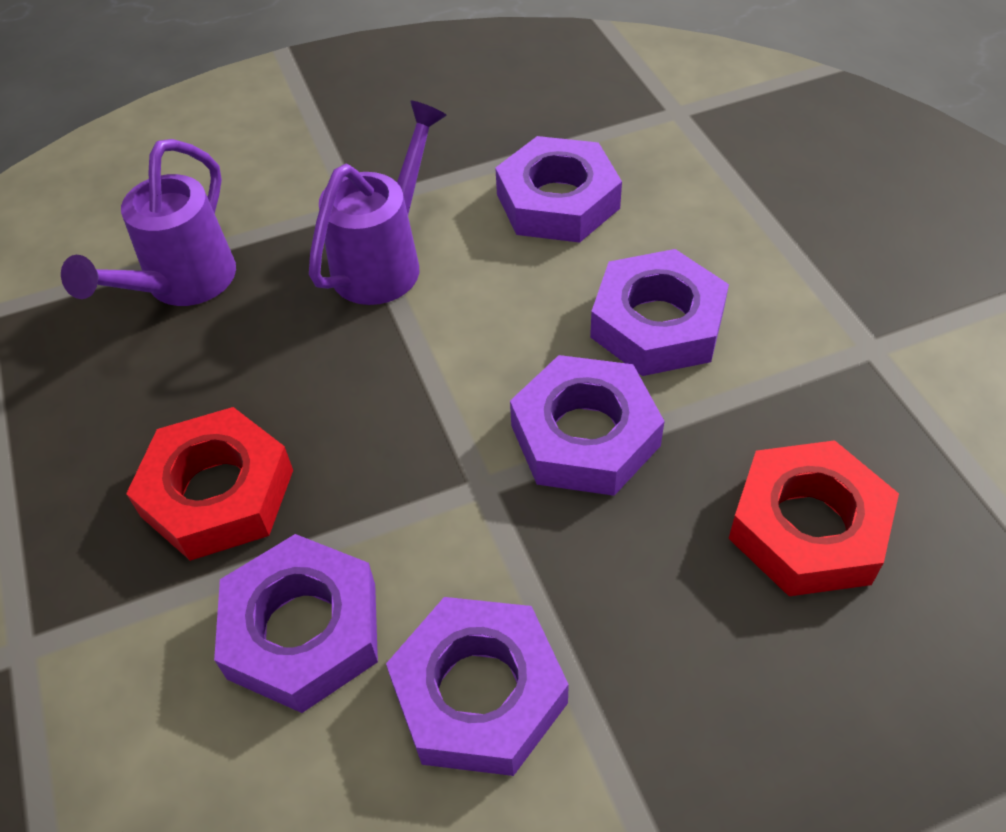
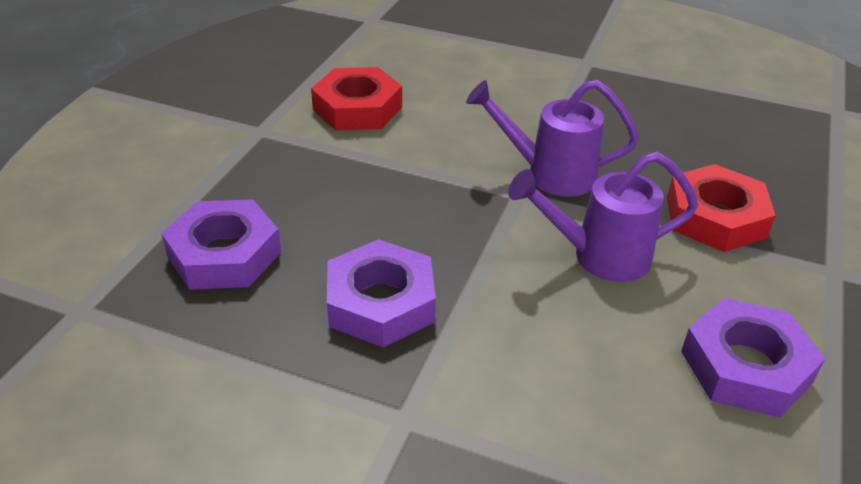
purple nut: [214,534,378,713] [386,597,569,776] [495,136,622,243] [510,355,664,496] [590,249,729,376] = 5 -> [161,199,281,290] [327,239,436,347] [681,298,825,418] = 3

